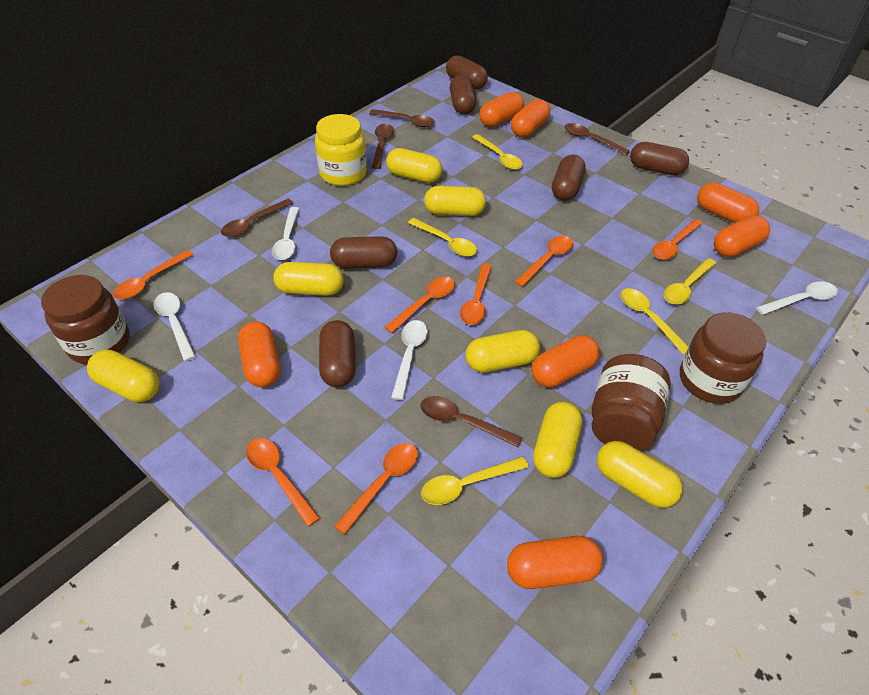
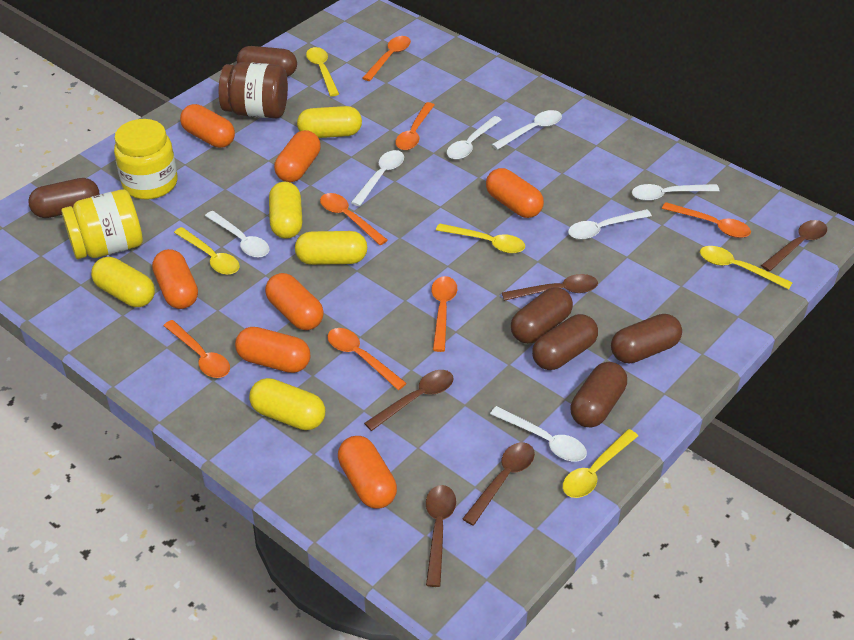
brown jar: [41,275,129,364] [592,354,671,451] [680,312,766,404] = 3 -> [219,62,288,118] = 1
white spoon: [154,292,196,361] [272,207,300,260] [391,320,428,400] [756,281,837,315] = 4 -> [205,211,269,258] [351,150,404,206] [447,116,502,160] [490,406,587,461] [491,110,562,150] [568,209,652,240] [632,184,719,201] = 7
yellow capsule: [87,350,159,402] [273,262,344,296] [386,148,442,183] [424,186,486,216] [465,330,540,373] [533,402,582,478] [597,441,683,508] = 7 -> [91,257,155,307] [249,378,325,430] [269,182,302,239] [295,231,367,265] [297,106,362,138] = 5
yellow jar: [315,114,367,186] = 1 -> [61,189,143,259] [114,119,177,200] = 2

